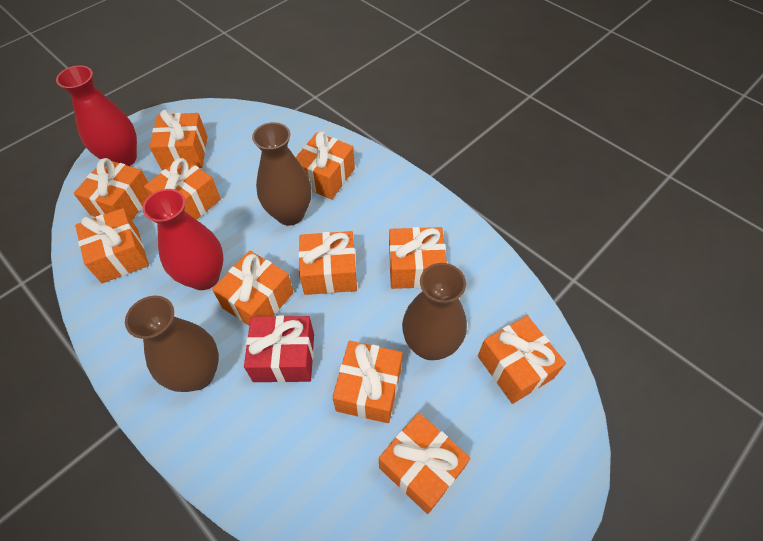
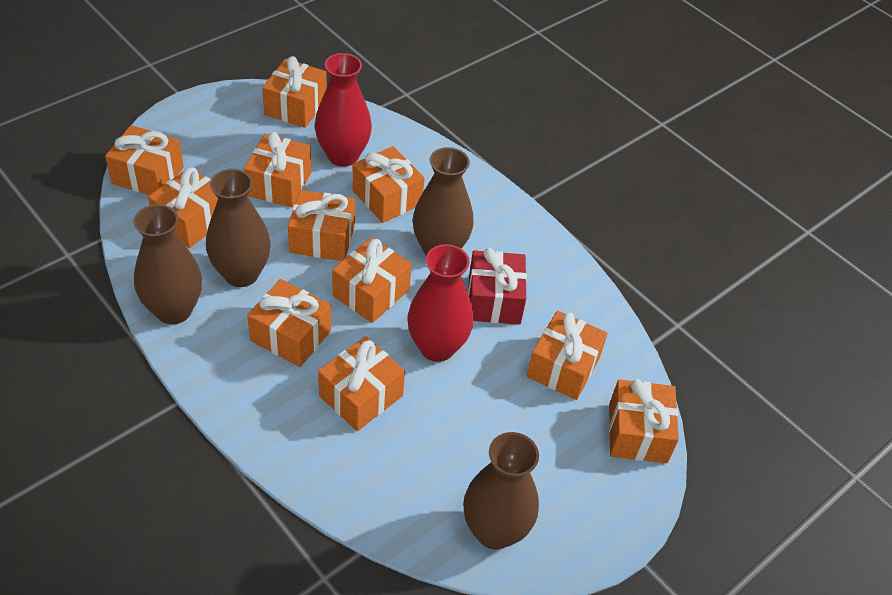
brown vase: [125,296,219,392] [252,122,312,226] [402,263,467,360] = 3 -> [133,204,202,324] [206,169,271,287] [413,147,474,255] [463,432,539,549] = 4

